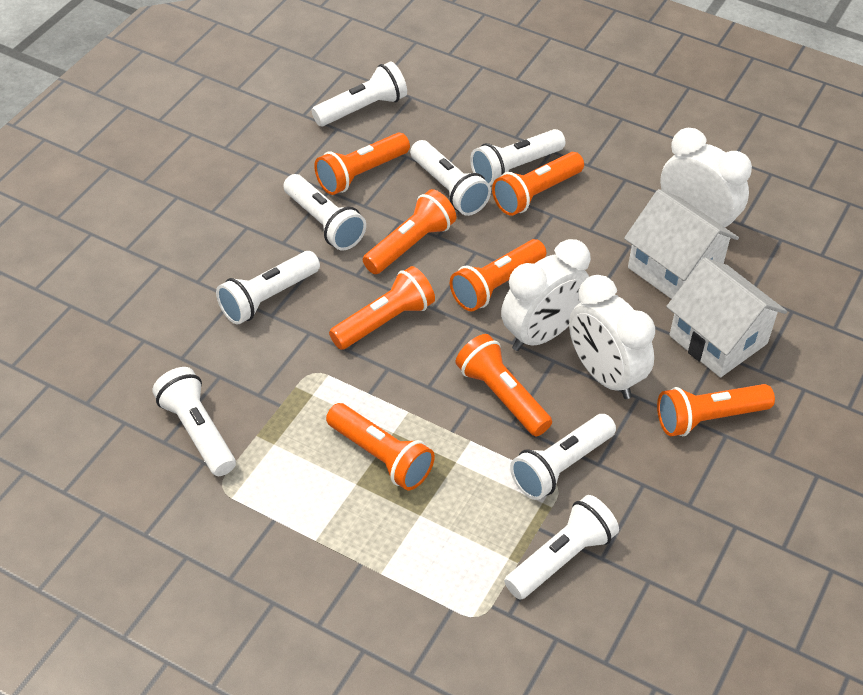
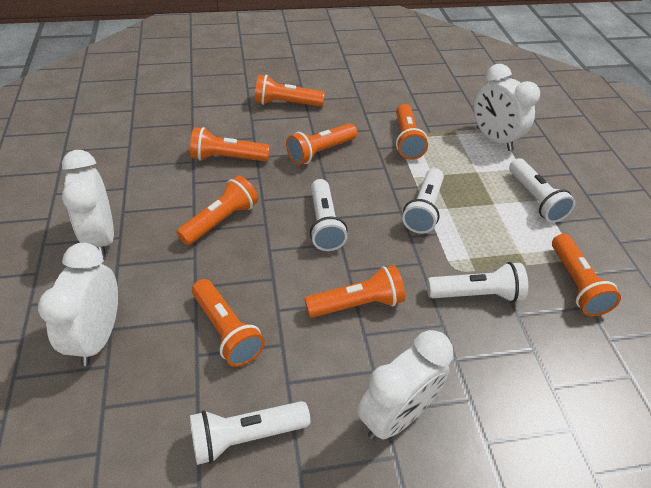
white clock: [501,239,591,351] [569,275,655,399] [660,128,752,227] = 3 -> [38,243,118,366] [62,150,114,258] [358,330,453,440] [474,64,540,151] = 4
white flashlight: [152,367,236,476] [216,251,320,325] [283,174,366,251] [312,61,407,126] [410,140,491,216] [470,129,565,186] [504,495,619,599] [510,414,616,500] = 8 -> [190,401,310,465] [310,179,348,251] [402,168,444,234] [427,262,528,302] [509,158,576,223] = 5
white house: [624,189,739,299] [666,257,787,377] = 2 -> none = 0

